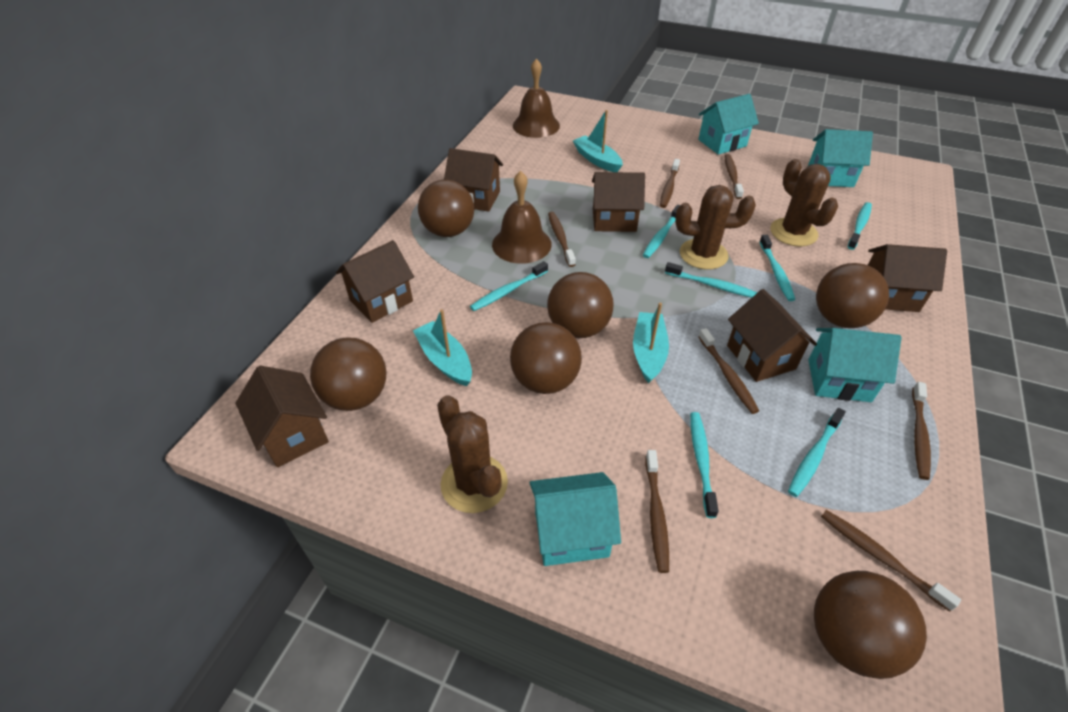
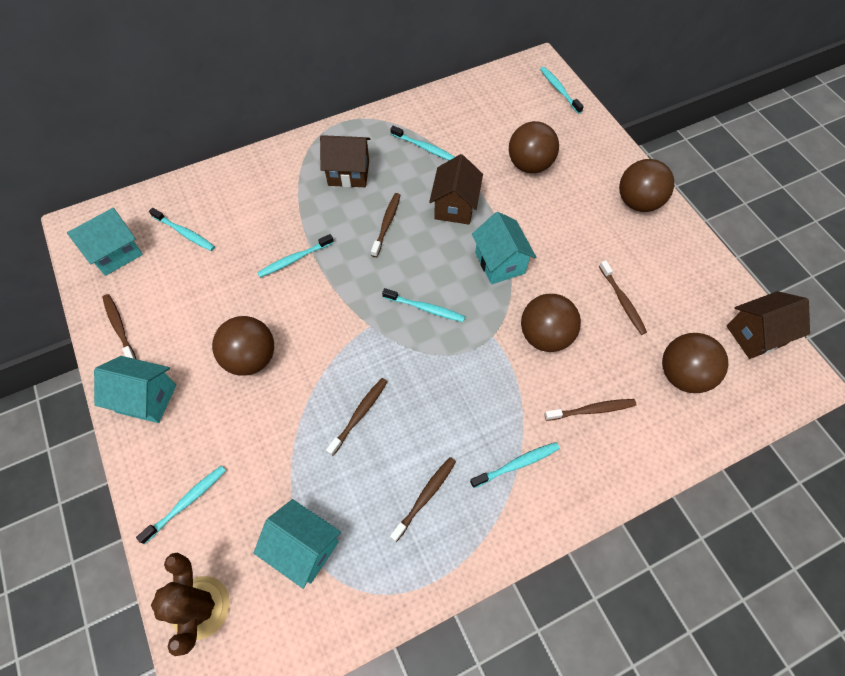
brown ball: [310,337,387,411] [418,180,474,237] [510,322,582,394] [547,272,614,338] [814,571,927,679] [816,263,889,328] = 6 -> [212,316,274,376] [509,121,559,173] [521,294,581,352] [619,159,674,212] [662,333,728,393] = 5
brown bell: [492,171,552,264] [513,58,560,138] = 2 -> none = 0
brown cactus: [437,395,508,513] [675,185,756,270] [770,159,838,246] = 3 -> [151,553,230,656] = 1
brown house: [235,365,329,467] [336,240,414,323] [444,148,503,212] [592,172,645,232] [727,289,817,382] [868,244,947,312] = 6 -> [320,135,370,187] [429,154,483,224] [727,291,810,359] = 3
brown toothbrush: [548,212,576,267] [646,450,669,573] [660,159,680,208] [698,328,759,414] [724,154,744,199] [821,510,961,612] [912,382,931,480] = 7 -> [103,294,136,359] [326,378,387,456] [371,193,400,257] [390,457,456,542] [544,399,636,421] [599,260,647,335] = 6
turquoise boat: [413,310,472,386] [573,110,623,172] [633,303,669,383] = 3 -> none = 0

